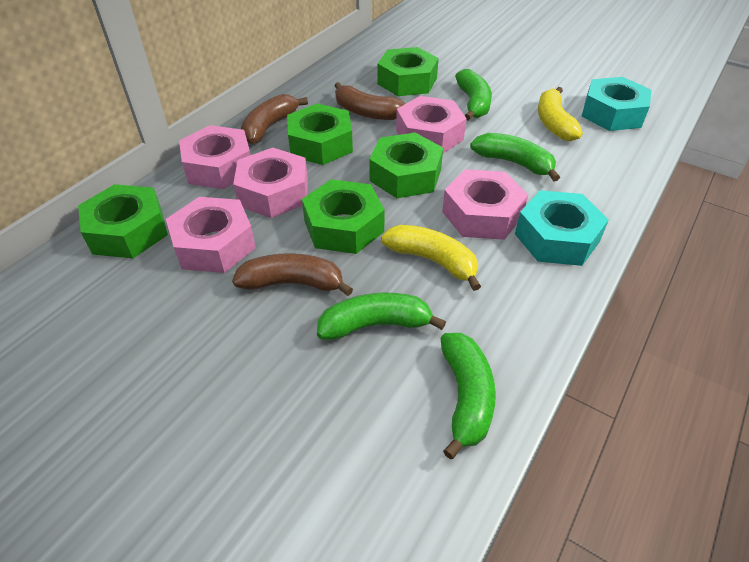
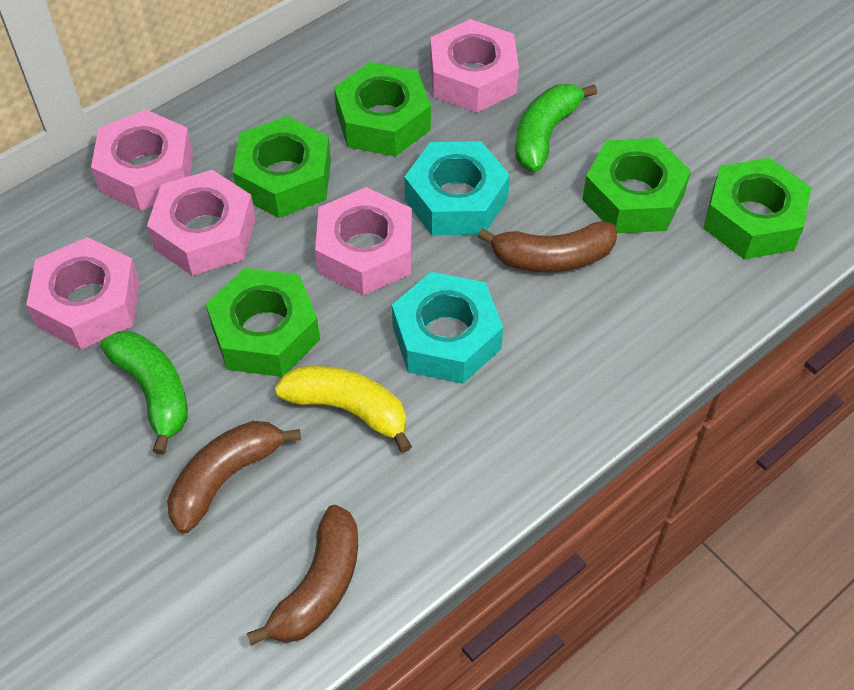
green banana: [317,293,446,340] [441,333,496,459] [455,69,492,121] [470,133,560,181] = 4 -> [101,331,188,455] [515,84,597,172] = 2
yellow banana: [381,225,481,291] [538,87,583,141] = 2 -> [275,366,412,453] = 1

